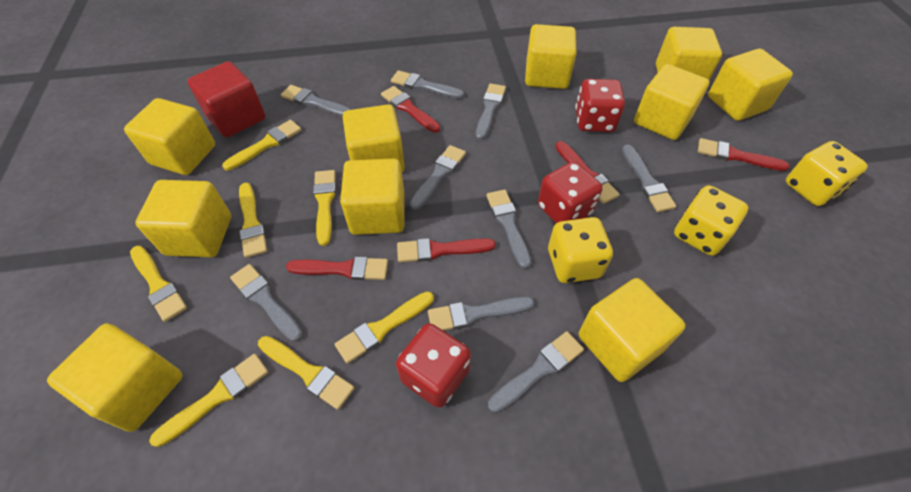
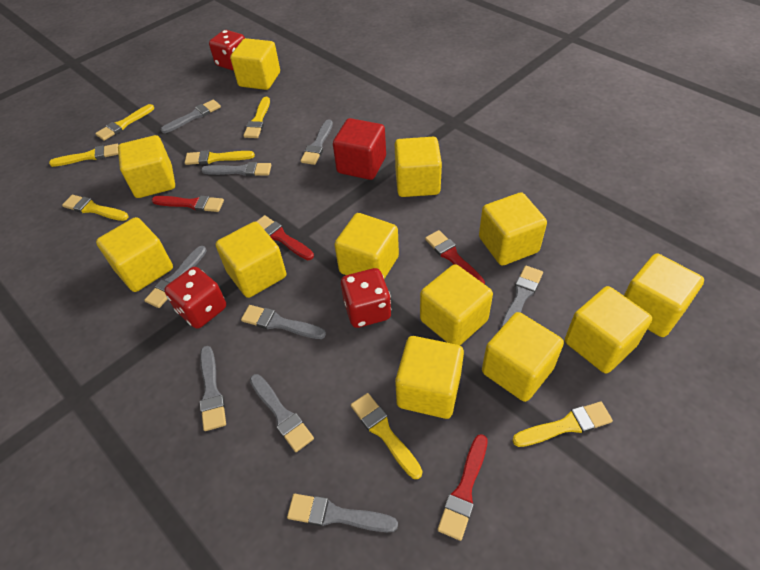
red brush: [286,256,388,280] [381,86,440,133] [397,238,496,262] [555,141,620,204] [698,138,790,171] = 5 -> [152,196,224,212] [256,215,314,260] [425,230,485,284] [438,434,488,541] = 4
yellow cube: [47,323,183,432] [124,98,215,175] [135,180,231,257] [340,159,405,235] [343,104,405,172] [525,24,577,89] [579,278,686,382] [634,64,710,140] [656,27,722,80] [708,49,793,121] = 10 -> [96,217,173,292] [118,135,175,198] [216,222,286,298] [230,38,280,90] [334,213,399,279] [395,137,442,197] [395,336,464,419] [420,264,493,345] [479,193,547,266] [482,312,564,402] [565,286,652,373] [624,254,704,337] = 12
yellow dice: [548,217,613,283] [674,185,749,256] [786,141,868,206] = 3 -> none = 0

